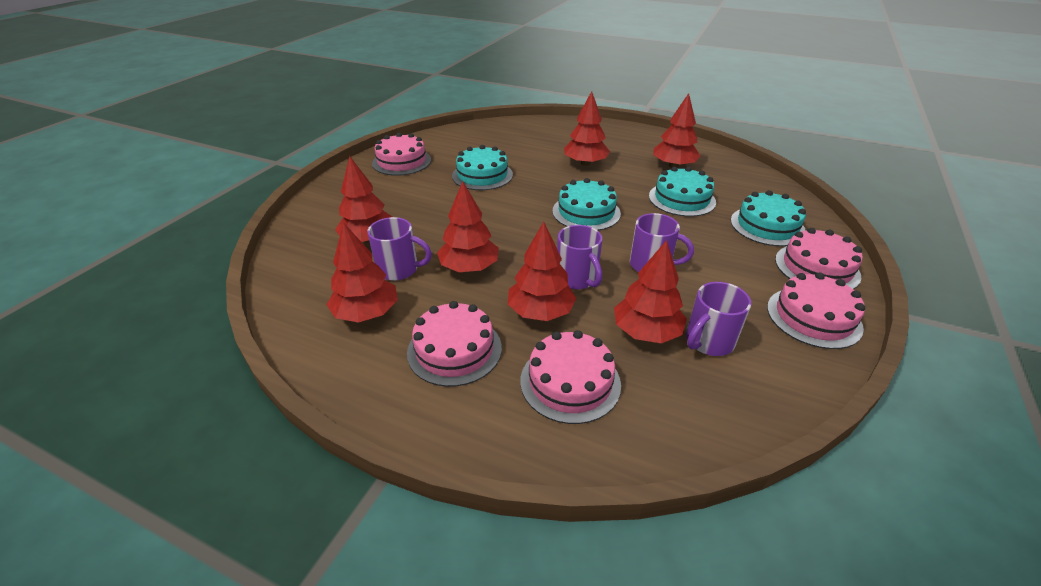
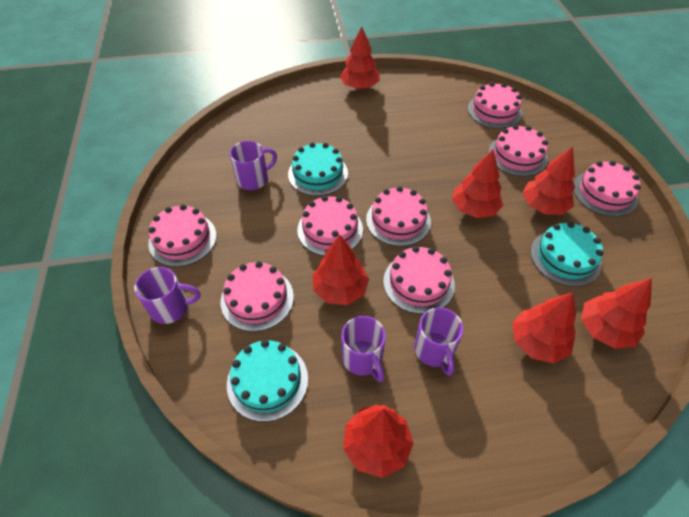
pink cake: [372,133,431,176] [407,301,502,387] [520,330,621,424] [767,273,865,349] [775,228,863,289] = 5 -> [148,204,216,267] [221,261,294,331] [297,196,363,256] [366,186,431,246] [383,246,455,314] [468,82,522,128] [488,125,548,176] [573,160,641,216] = 8
turquoise cake: [452,145,513,190] [552,178,621,231] [649,167,716,217] [731,190,806,246] = 4 -> [227,340,308,422] [288,142,348,196] [531,222,603,286] = 3

